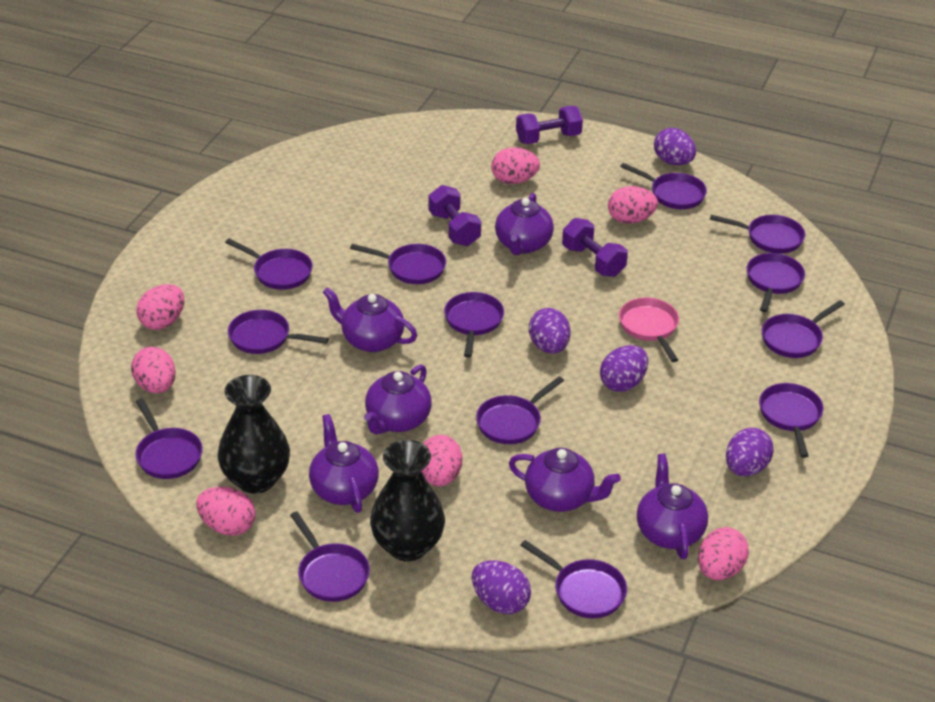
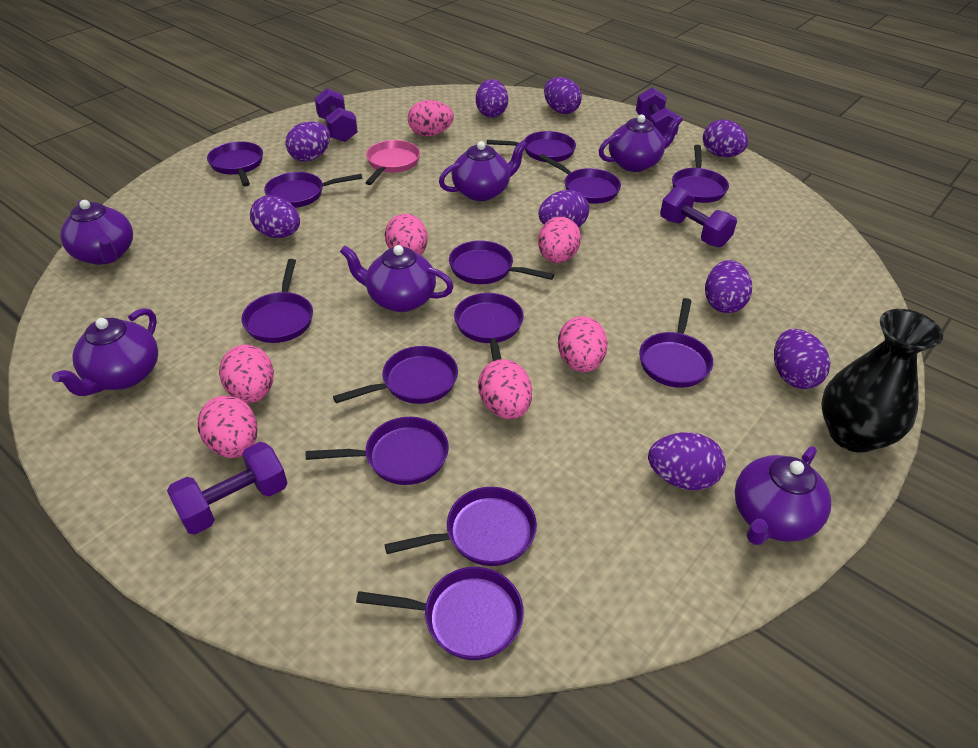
black vase: [217,375,290,494] [370,440,445,561] = 2 -> [821,309,943,453] = 1
purple dumbbell: [428,185,481,246] [516,106,583,144] [562,218,628,277] = 3 -> [167,442,287,535] [315,88,358,142] [636,87,679,136] [660,187,737,247] = 4
purple egg: [472,560,531,614] [529,308,571,354] [600,345,648,392] [654,128,696,165] [726,428,774,476] = 5 -> [250,195,300,238] [285,121,330,162] [476,79,508,118] [538,190,589,227] [544,77,582,114] [648,432,726,490] [703,119,748,157] [705,260,752,313] [774,329,830,389] = 9

